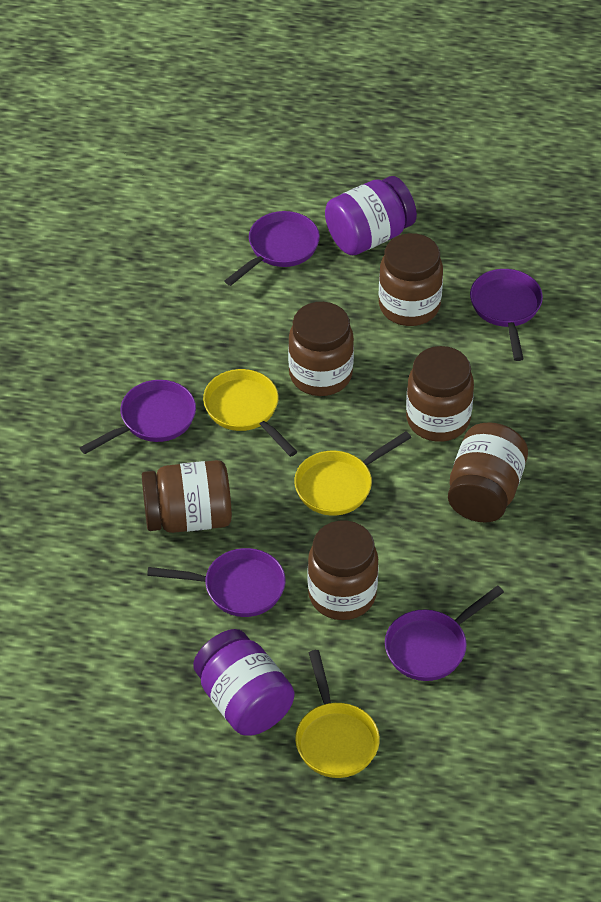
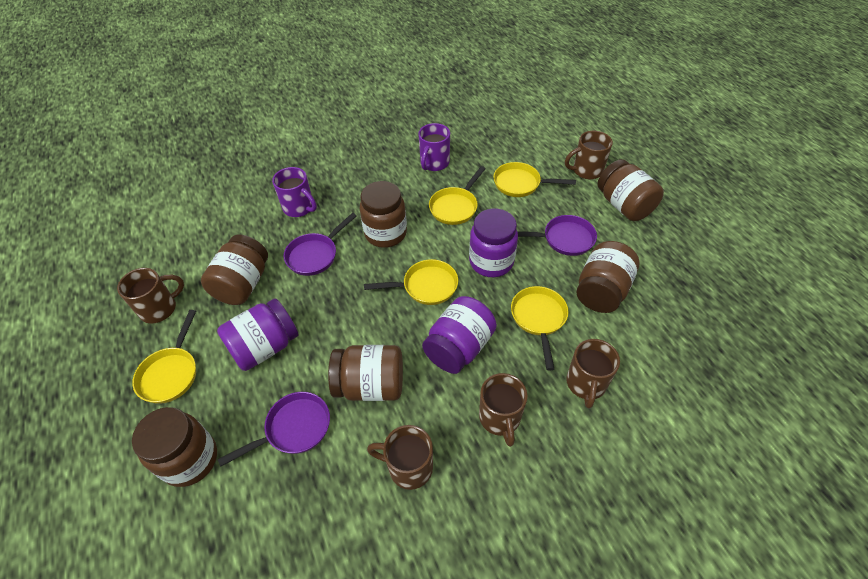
brown mug: none = 0 -> [117,268,184,324] [367,425,433,490] [479,373,528,447] [565,131,613,179] [566,339,620,409] = 5
purple jar: [193,629,294,736] [325,176,417,255] = 2 -> [217,298,299,371] [422,296,497,374] [469,208,518,277] = 3
purple mug: none = 0 -> [272,167,317,217] [418,123,450,171] = 2
purple pan: [80,380,196,454] [147,548,285,617] [225,211,320,286] [385,585,504,681] [470,269,543,361] = 5 -> [218,392,330,466] [284,213,356,276] [517,215,597,256] = 3
yellow pan: [203,369,298,457] [294,431,411,516] [295,650,380,778] = 3 -> [132,310,196,404] [364,259,458,305] [429,166,486,225] [493,162,576,197] [511,286,569,371] = 5

